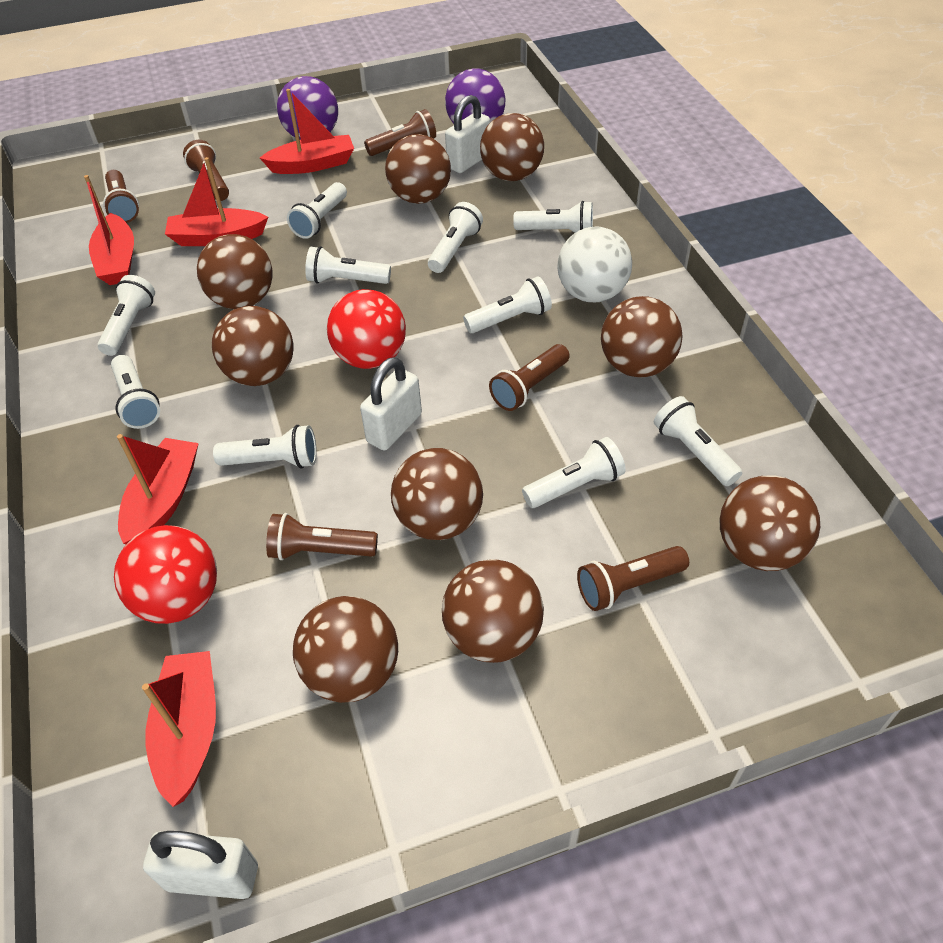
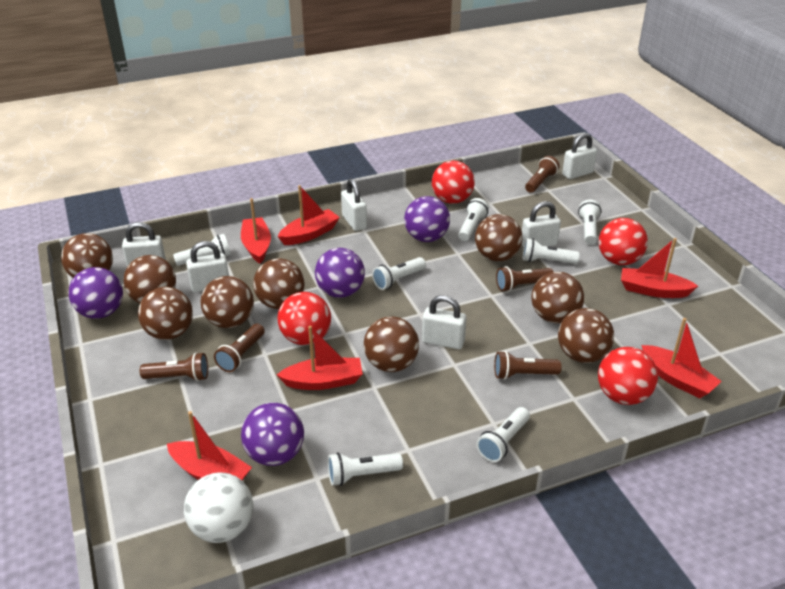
brown flashlight: [103,170,139,223] [183,140,229,201] [266,513,378,560] [364,109,436,156] [489,344,570,411] [577,546,689,611] = 6 -> [140,353,208,381] [214,324,265,372] [494,351,562,380] [496,266,554,292] [525,156,560,193] = 5
purple ball: [277,76,338,140] [445,69,505,124] = 2 -> [68,267,123,319] [241,403,304,466] [315,248,365,298] [404,196,450,242] = 4
red ball: [114,525,217,624] [327,289,406,369] = 2 -> [277,292,331,345] [432,160,475,204] [598,218,648,265] [598,347,658,405] = 4
red boat: [84,175,134,285] [117,434,199,544] [142,651,216,807] [165,157,268,246] [260,89,354,174] = 5 -> [167,411,252,481] [241,198,271,264] [277,326,363,390] [278,185,340,245] [621,238,698,298] [641,318,722,398] = 6
white flashlight: [97,275,155,356] [111,355,160,429] [213,425,317,469] [287,182,347,239] [305,246,391,284] [428,202,483,273] [463,276,552,333] [513,201,593,233] [522,437,626,508] [654,396,742,486] = 10 -> [173,234,231,266] [328,453,403,486] [372,257,426,290] [458,198,489,241] [476,407,530,462] [522,238,580,264] [578,200,602,244] = 7
white padlock: [143,831,258,899] [360,357,422,451] [445,95,490,173] = 3 -> [122,222,166,267] [186,241,229,292] [341,178,367,231] [422,295,466,349] [521,201,561,247] [562,133,597,179] = 6

